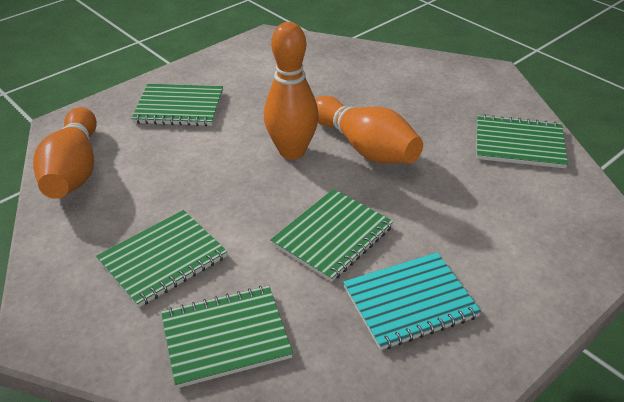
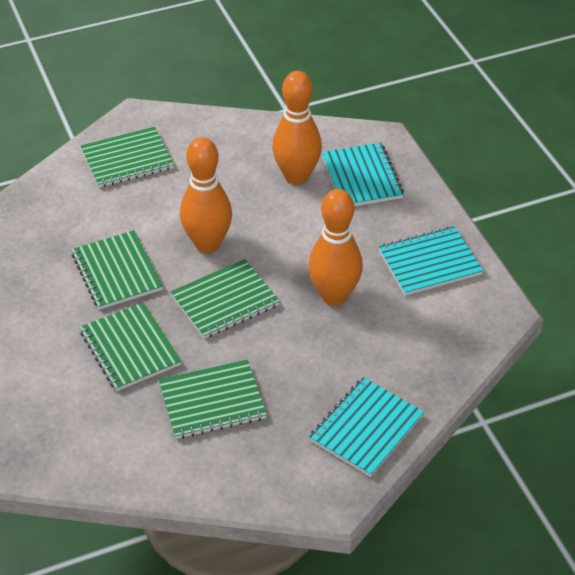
turquoise notebook: [343,252,481,350] = 1 -> [309,377,424,477] [322,143,404,206] [378,226,483,296] = 3

